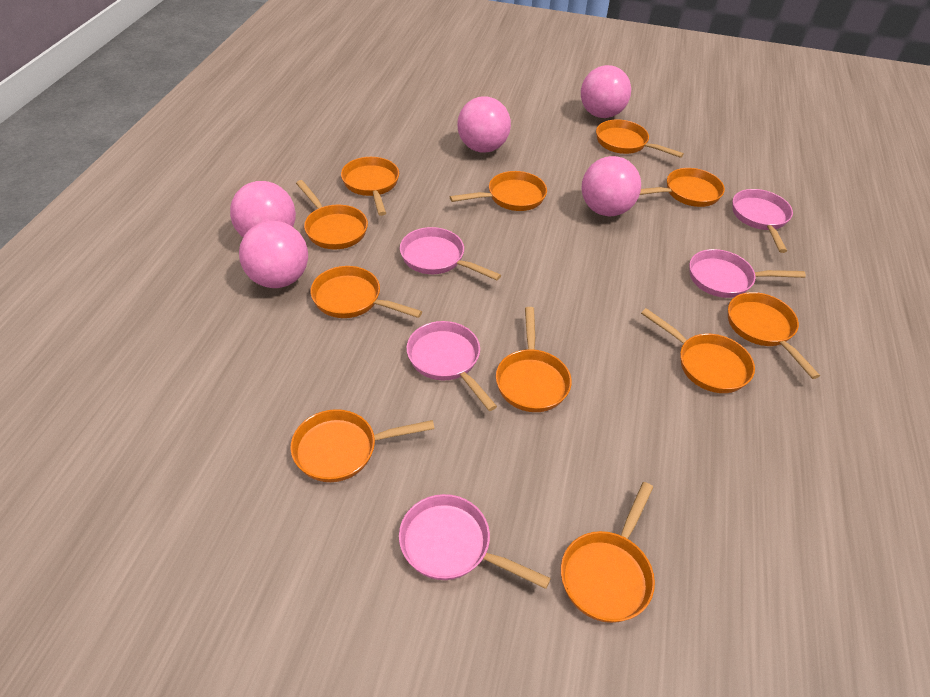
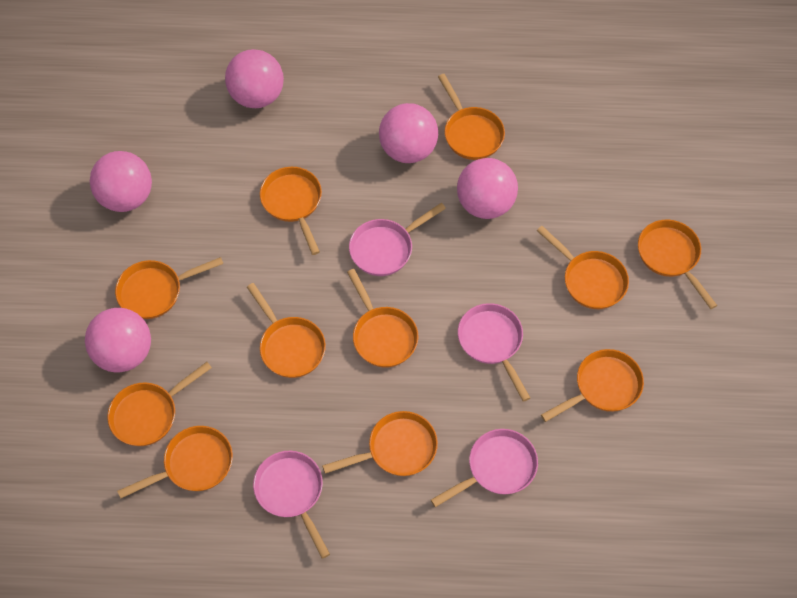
pink pan: [399,494,551,589] [400,227,501,280] [406,321,497,411] [689,249,806,298] [732,189,793,253] = 5 -> [253,451,330,559] [349,203,446,276] [431,429,538,507] [458,303,530,402] = 4

